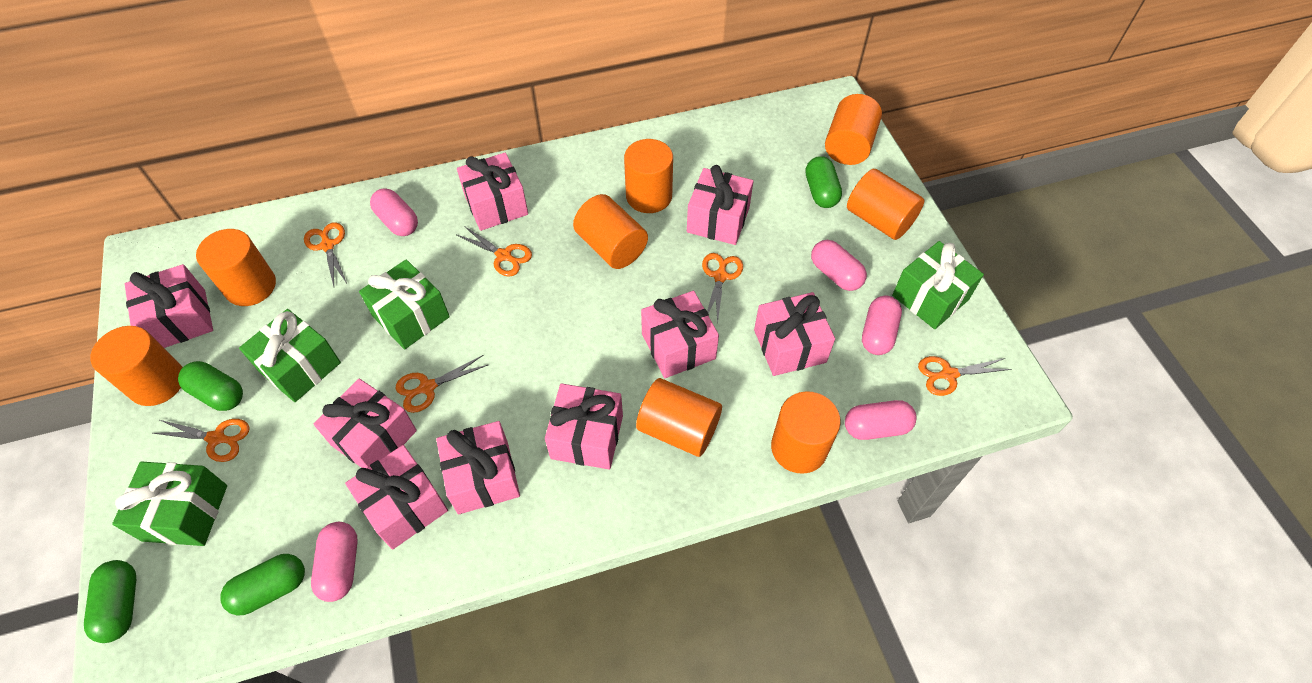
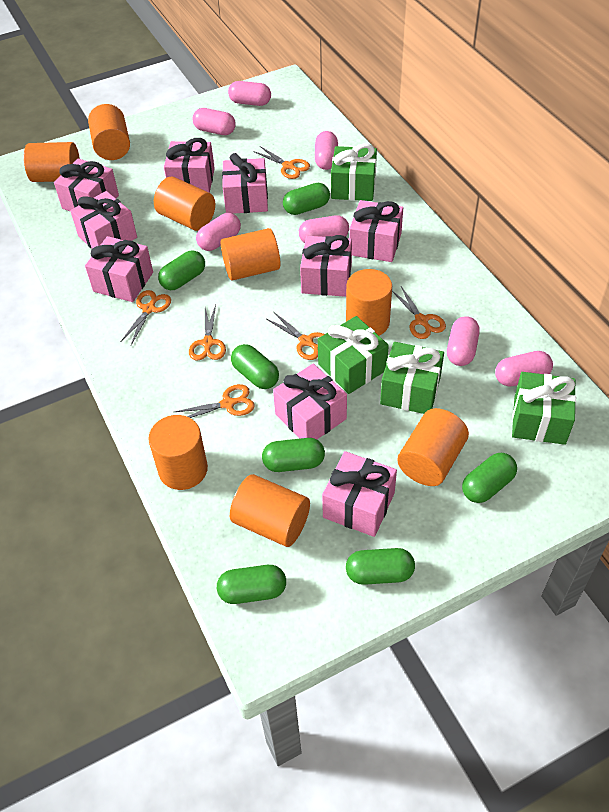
green capsule: [84,560,136,643] [178,361,243,411] [220,554,305,615] [806,156,842,208] = 4 -> [158,251,205,290] [217,565,286,604] [231,344,279,389] [262,438,325,472] [283,183,330,215] [346,548,415,585] [462,453,517,503] = 7
pink capsule: [311,522,358,602] [370,188,418,236] [811,240,867,291] [845,400,917,440] [862,296,902,355] = 5 -> [193,108,236,135] [196,213,241,251] [228,81,271,106] [299,215,349,243] [315,131,338,170] [447,316,480,366] [495,351,553,387] = 7

